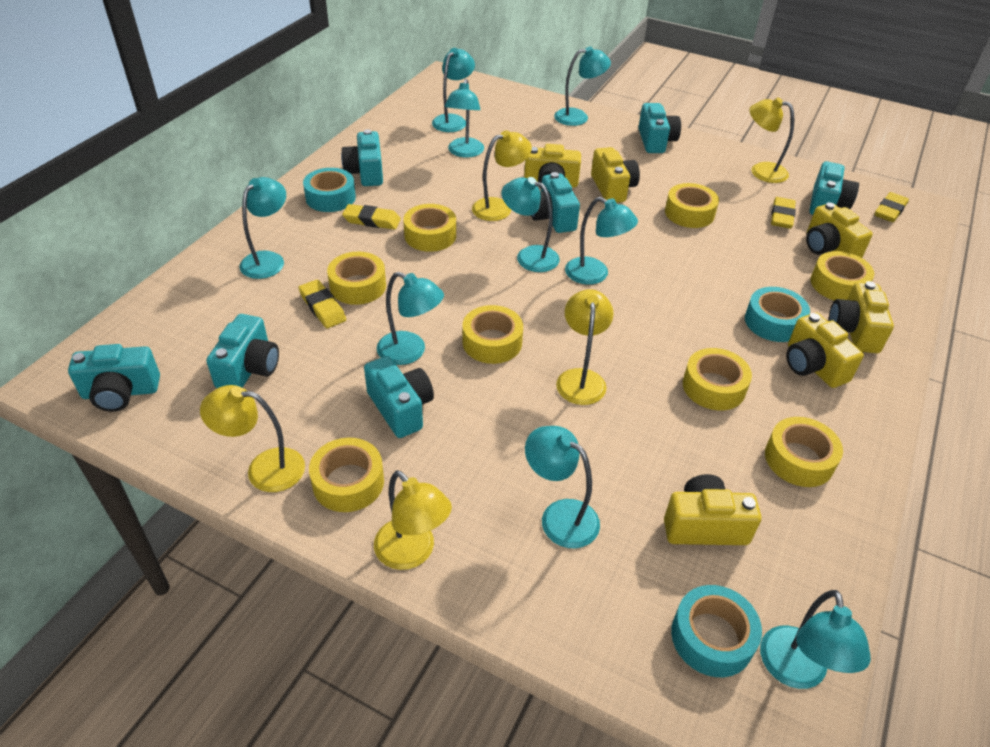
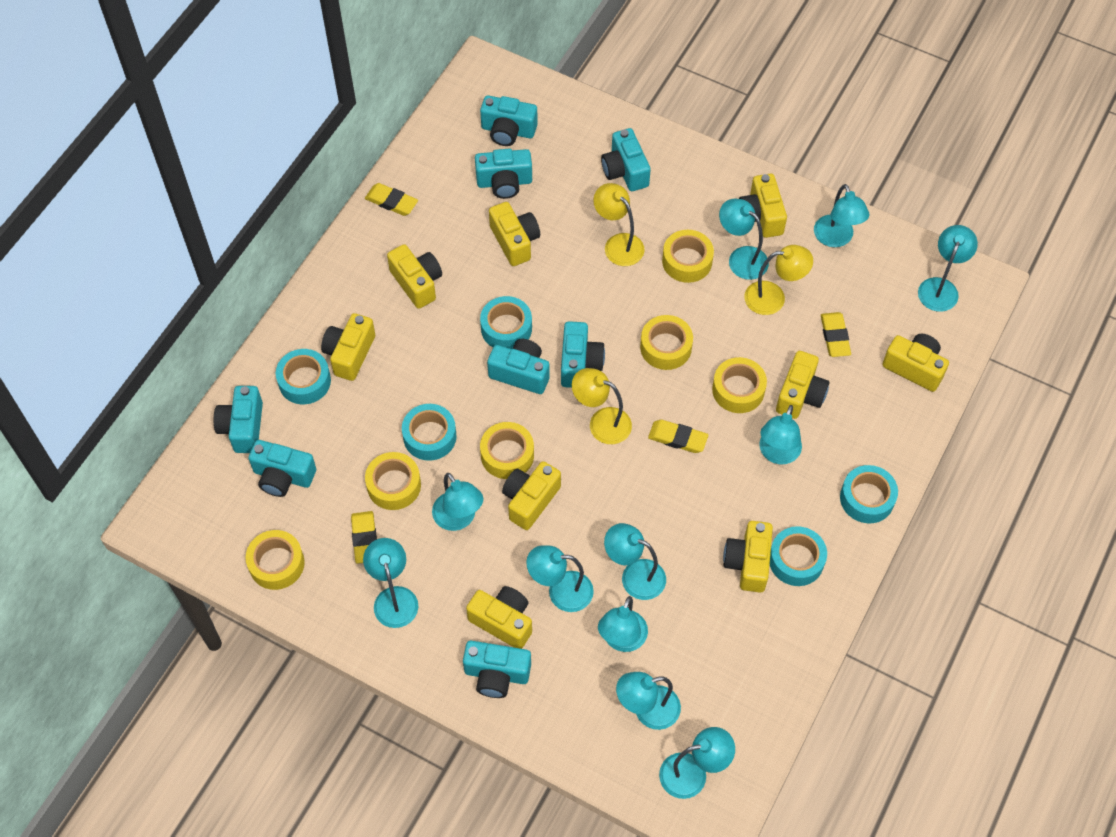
turquoise camera: [68,344,160,412] [206,314,279,388] [341,129,383,186] [364,356,434,438] [531,172,580,233] [638,103,681,153] [809,161,859,215] = 7 -> [214,386,263,453] [248,440,316,497] [463,641,531,698] [475,149,532,199] [480,95,538,146] [487,339,550,394] [561,321,605,388] [601,128,651,191] = 8
turquoise lamp: [239,177,286,279] [377,272,444,365] [432,48,475,132] [445,79,484,158] [502,177,560,272] [525,426,600,549] [554,46,611,126] [565,197,638,285] [760,590,871,689] = 9 -> [363,538,418,628] [432,473,483,531] [526,545,594,612] [598,596,648,652] [604,523,666,600] [616,672,681,730] [659,727,735,799] [719,198,769,280] [759,405,802,464] [814,184,869,247] [918,225,978,312] = 11
turquoise tape: [303,168,356,212] [671,585,762,677] [745,287,810,342] = 3 -> [276,349,331,404] [402,404,456,461] [480,296,532,349] [770,526,827,586] [840,465,898,523] = 5
yellow camera: [524,144,581,188] [591,147,640,203] [664,474,761,545] [786,313,864,388] [806,202,872,258] [829,281,894,353] = 6 -> [321,313,375,381] [387,244,442,309] [466,586,532,649] [489,202,540,266] [502,461,561,530] [723,521,773,593] [739,174,787,238] [776,351,830,419] [883,334,949,392] = 9
yellow lamp: [200,385,305,492] [374,470,452,570] [472,130,532,221] [556,289,614,405] [749,97,794,183] = 5 -> [572,368,632,444] [593,183,645,266] [745,245,813,315] = 3
yellow tape: [309,438,384,512] [327,252,386,305] [403,204,456,252] [462,305,523,364] [665,183,719,228] [683,348,752,410] [765,417,843,487] [811,251,874,301] = 8 -> [245,530,305,590] [365,452,421,510] [480,422,534,479] [640,315,693,370] [662,230,714,283] [712,357,767,413] = 6

